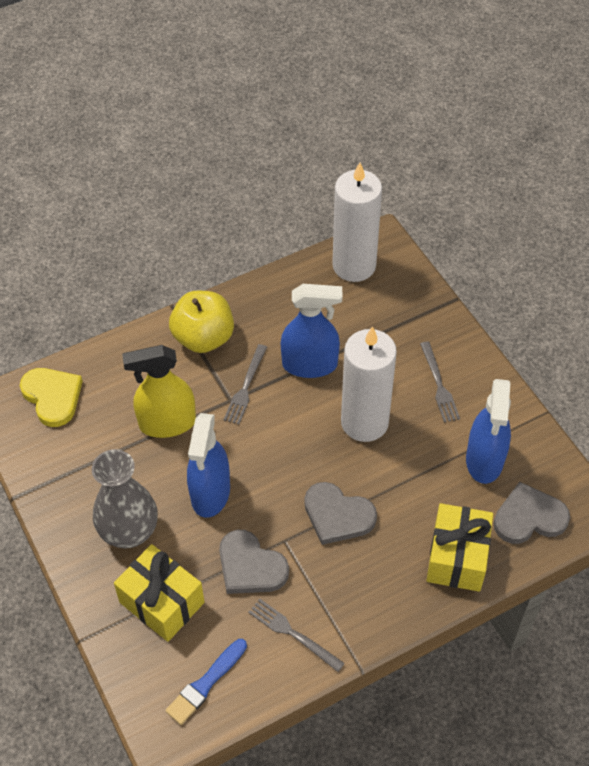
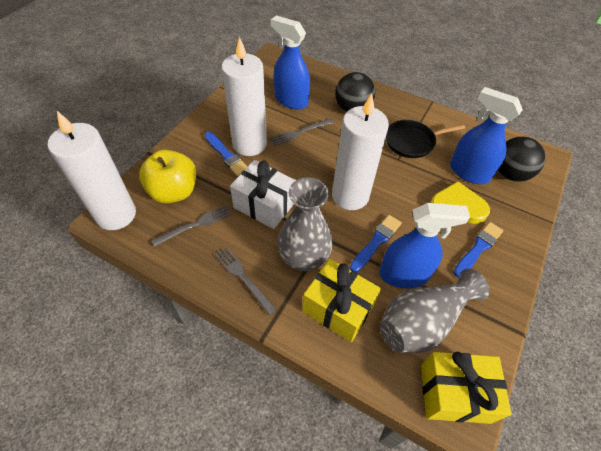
black ball: none = 0 -> [335,72,375,112] [498,137,545,182] = 2
black pan: none = 0 -> [386,120,465,158] = 1
blue brush: [165,639,247,725] = 1 -> [205,132,247,176] [350,215,402,273] [453,222,503,277] = 3
grey heart: [219,530,289,594] [304,482,377,545] [494,482,570,544] = 3 -> none = 0
grey vase: [92,449,158,548] = 1 -> [278,177,333,271] [380,269,490,353] = 2
white candle: [332,162,382,282] [341,326,397,442] = 2 -> [48,111,136,230] [221,37,267,156] [332,93,389,210] = 3
white gift: none = 0 -> [230,160,296,229] = 1
yellow spray bottle: [122,345,196,438] = 1 -> none = 0

